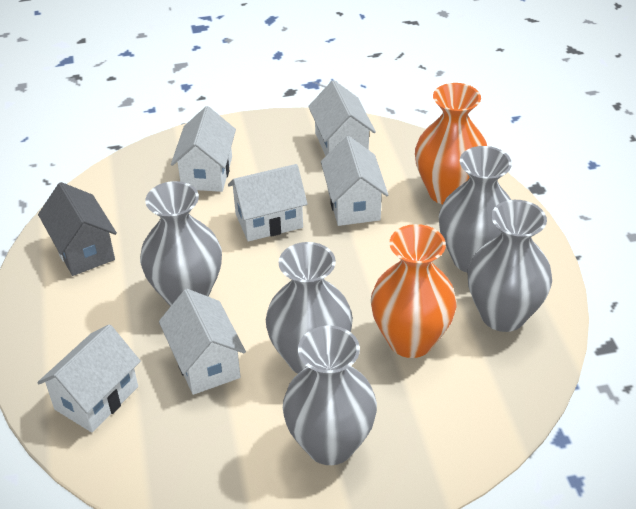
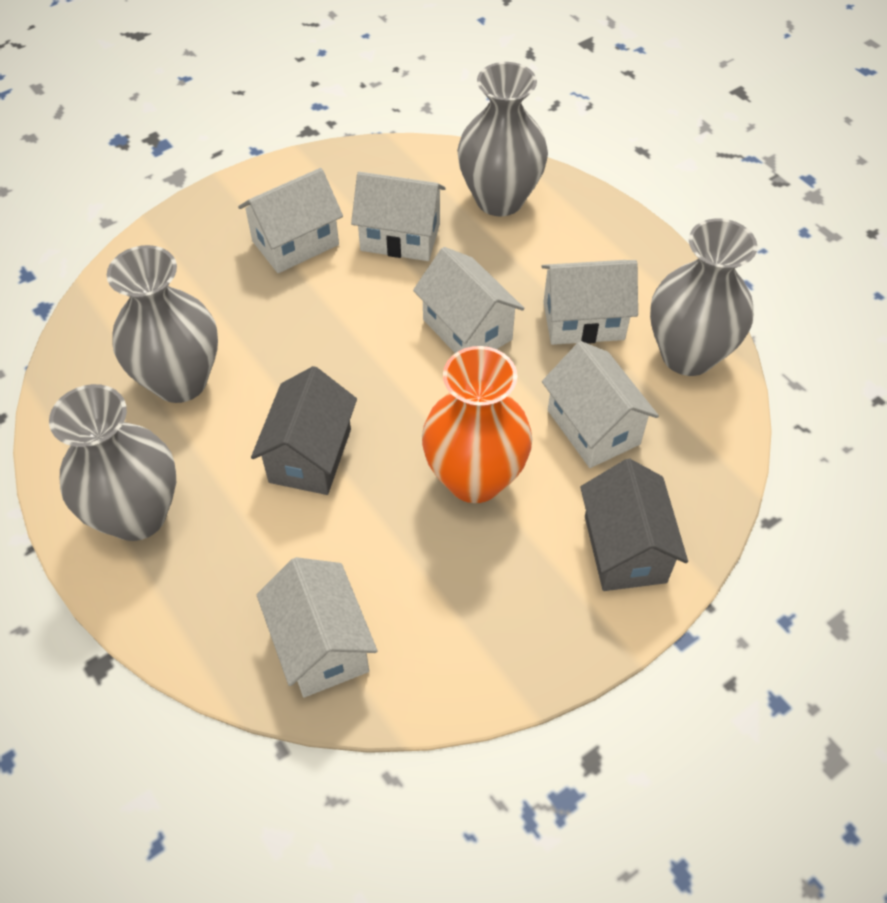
grey house: [38,182,117,276] = 1 -> [251,366,357,495] [580,459,688,591] = 2
grey vase: [140,181,222,306] [266,242,353,374] [283,325,377,465] [439,146,512,273] [468,200,552,332] = 5 -> [49,384,176,541] [107,245,218,403] [457,62,548,216] [650,219,758,376] = 4
orange vase: [371,224,457,358] [415,83,487,204] = 2 -> [422,346,532,503] = 1

